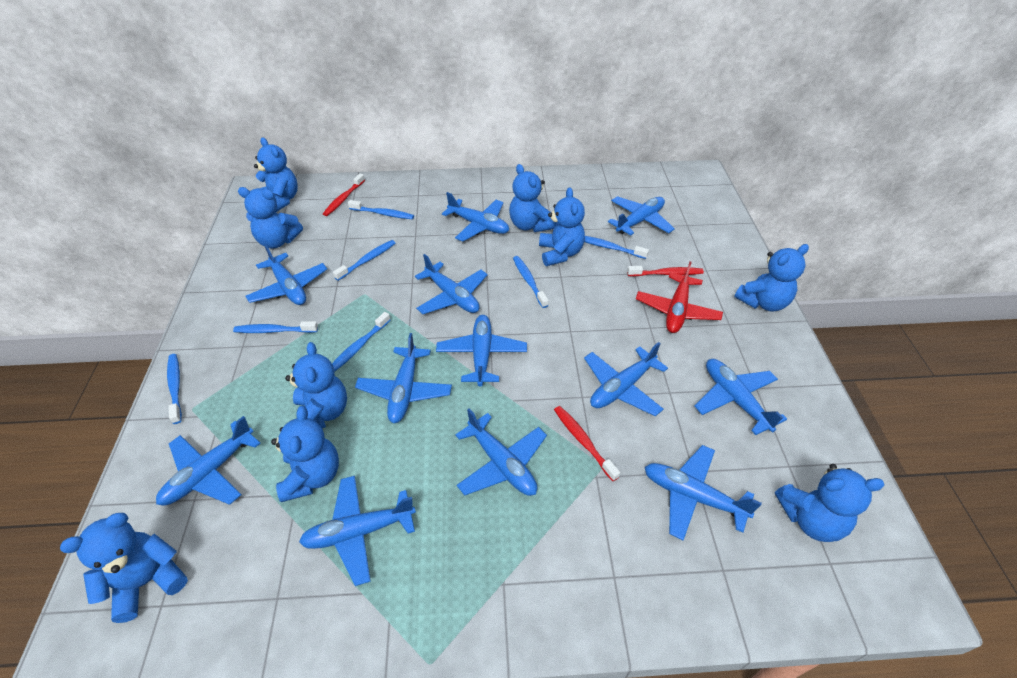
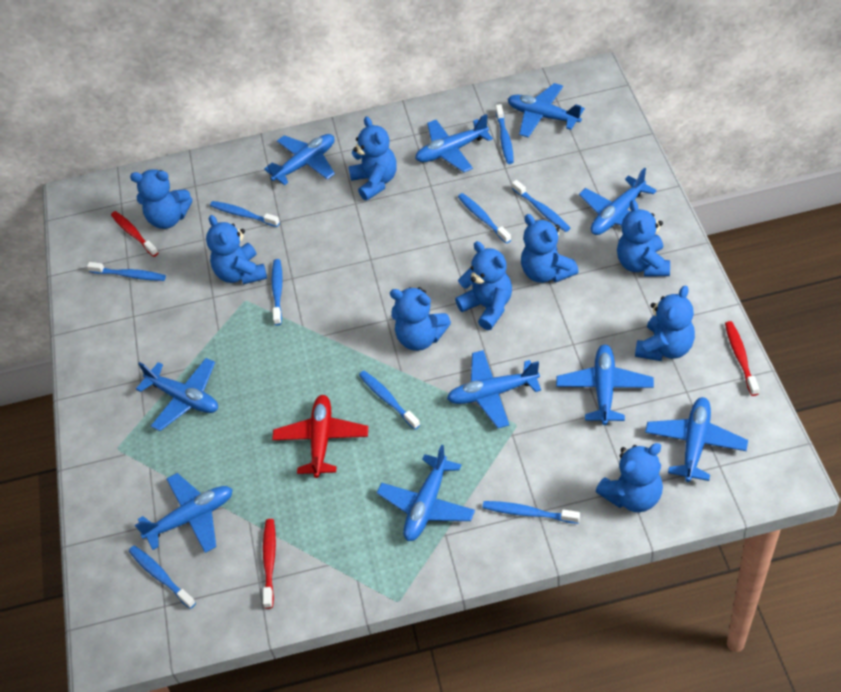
blue plane: [156,416,261,506] [245,244,327,305] [299,476,416,586] [355,333,452,423] [415,254,488,314] [436,315,527,386] [442,192,509,242] [455,408,547,496] [584,342,668,416] [608,196,675,235] [644,445,762,540] [694,359,787,435] = 12 -> [135,473,233,553] [136,358,218,431] [264,134,335,185] [377,445,475,541] [415,114,493,172] [447,350,541,428] [508,83,585,137] [556,344,654,425] [579,168,657,235] [645,397,748,482] = 10
blue toothbrush: [167,354,182,424] [233,321,318,333] [332,312,390,372] [333,240,396,281] [348,200,414,219] [513,256,548,308] [584,236,649,259] = 7 -> [87,262,166,281] [129,546,196,609] [210,201,280,227] [271,259,283,325] [359,371,420,430] [458,193,511,244] [482,501,580,524] [496,104,514,164] [512,180,570,232] = 9

